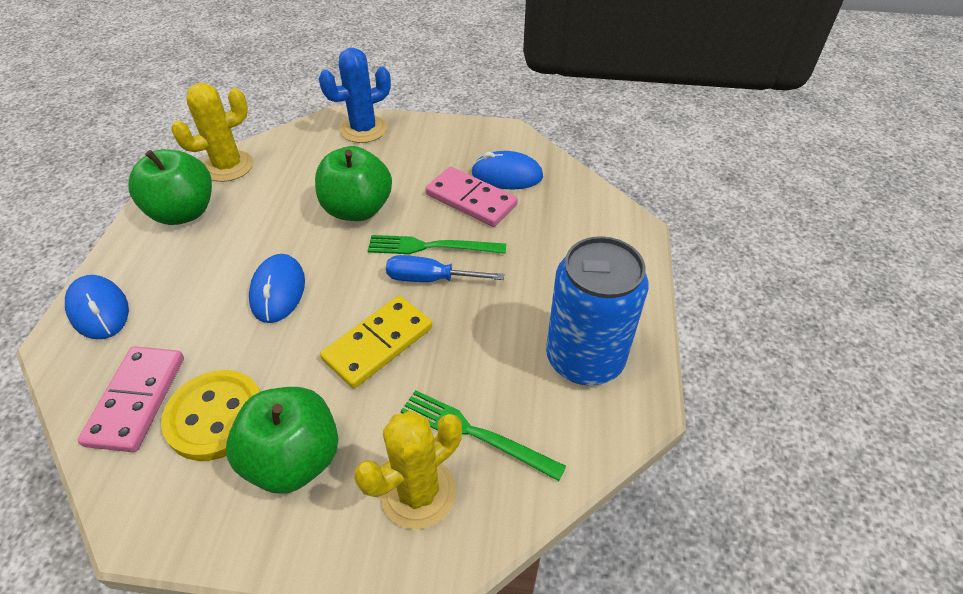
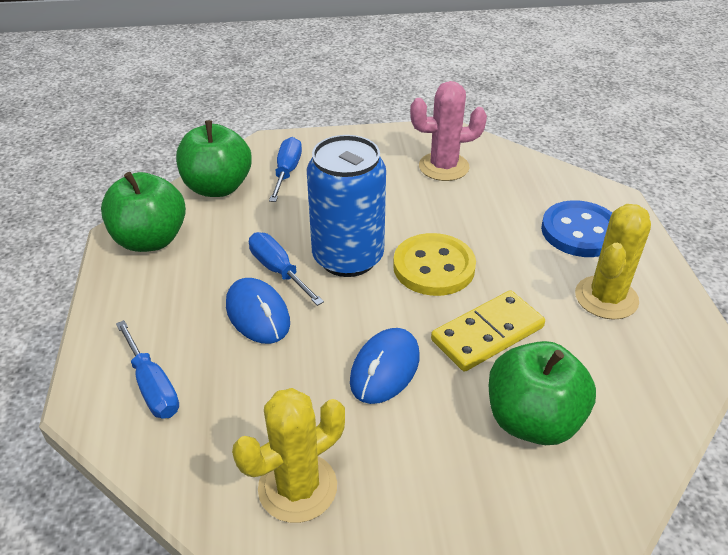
blue button: none = 0 -> [541,200,612,257] = 1
blue cactus: [319,48,391,143] = 1 -> none = 0
blue mouse: [65,275,129,339] [249,254,305,323] [471,151,543,189] = 3 -> [226,278,290,344] [350,328,420,404] = 2
blue screwdriver: [386,255,504,282] = 1 -> [116,320,179,419] [249,232,324,306] [269,137,302,202] = 3
green fork: [368,235,506,254] [401,390,566,481] = 2 -> none = 0
pink cactus: none = 0 -> [410,81,487,181] = 1
pink domino: [78,346,184,452] [425,167,518,227] = 2 -> none = 0

